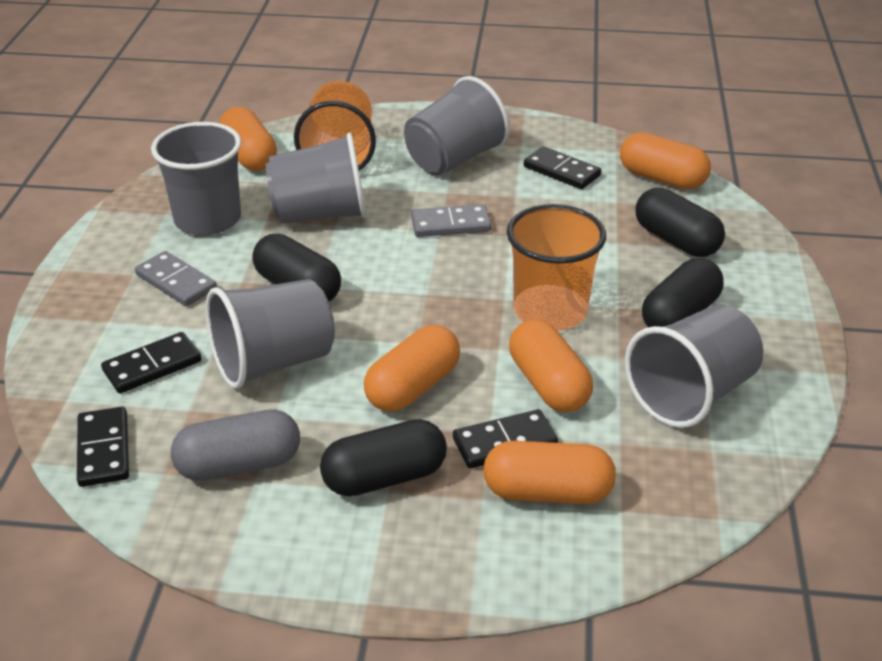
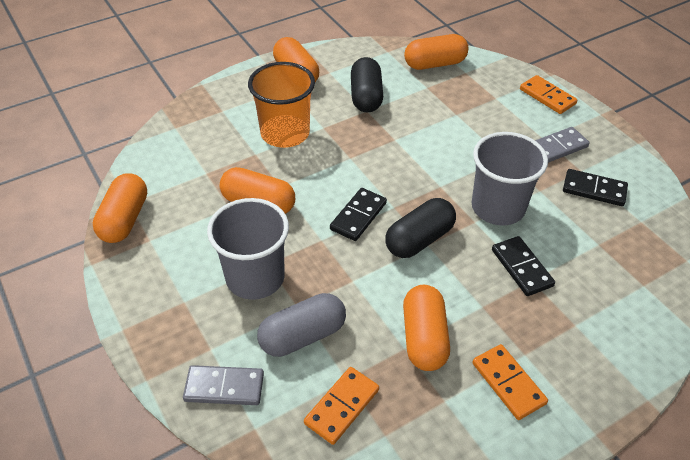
black capsule: [253,234,341,301] [320,419,447,496] [635,188,725,257] [642,258,724,327] = 4 -> [351,57,383,113] [385,198,456,258] = 2
black domino: [77,407,129,487] [101,332,201,393] [453,409,558,469] [524,146,601,189] = 4 -> [330,188,387,241] [492,236,555,296] [563,169,628,206] = 3
grey cup: [151,122,242,235] [206,279,335,389] [266,133,367,223] [404,76,510,176] [625,305,763,428] = 5 -> [207,198,289,300] [472,132,548,225] = 2
orange cup: [294,81,376,171] [507,204,606,330] = 2 -> [248,62,315,148] = 1
orange domino: none = 0 -> [304,367,379,445] [472,344,548,420] [520,75,578,114] = 3

